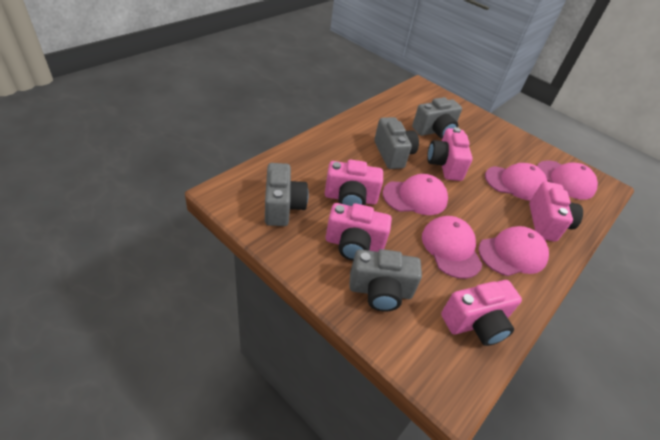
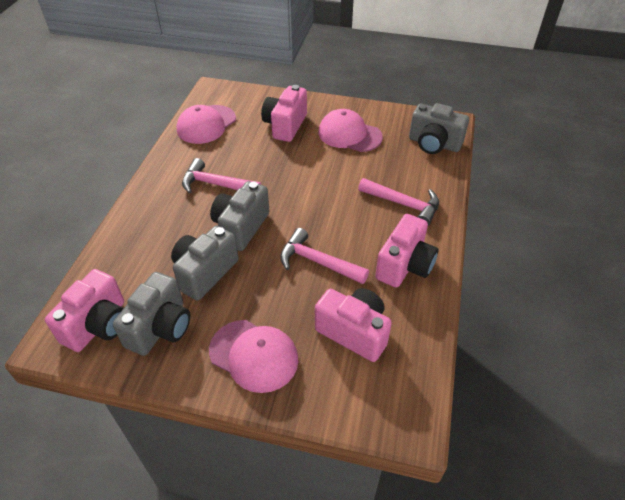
pink camera: [325,160,383,206] [326,203,392,261] [427,127,473,181] [441,280,522,346] [529,181,583,242] = 5 -> [45,269,124,352] [261,85,307,142] [315,288,392,362] [375,214,439,288] = 4
pink cap: [383,174,448,215] [422,216,482,279] [478,226,549,276] [485,163,548,201] [537,161,598,200] = 5 -> [176,105,236,144] [209,320,299,393] [318,109,383,152] = 3
pink hammer: none = 0 -> [182,158,261,193] [280,228,369,284] [358,178,439,226] = 3

